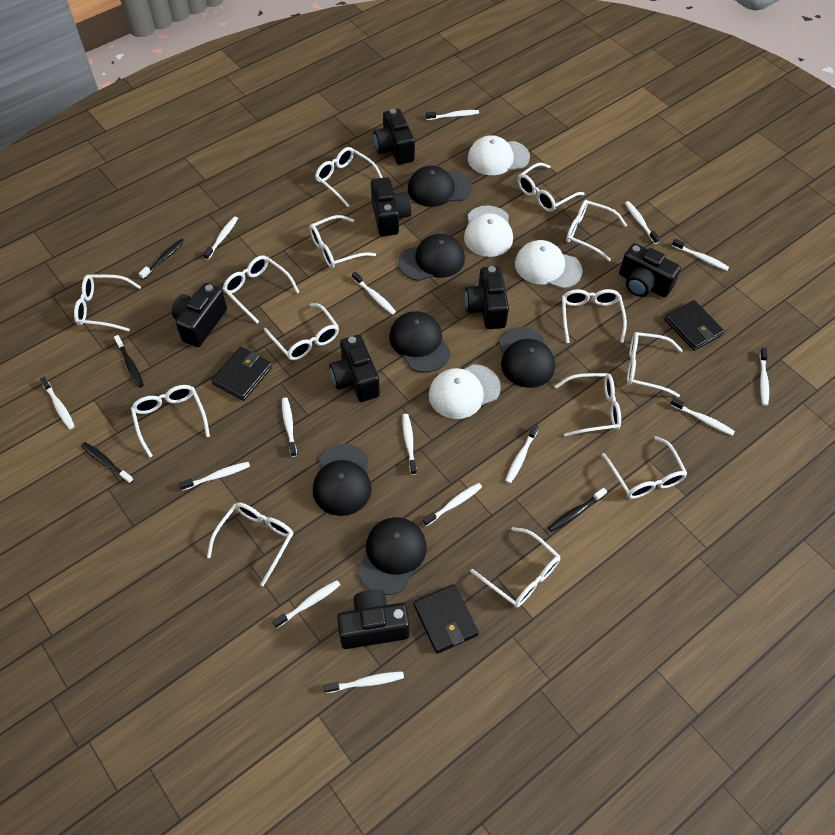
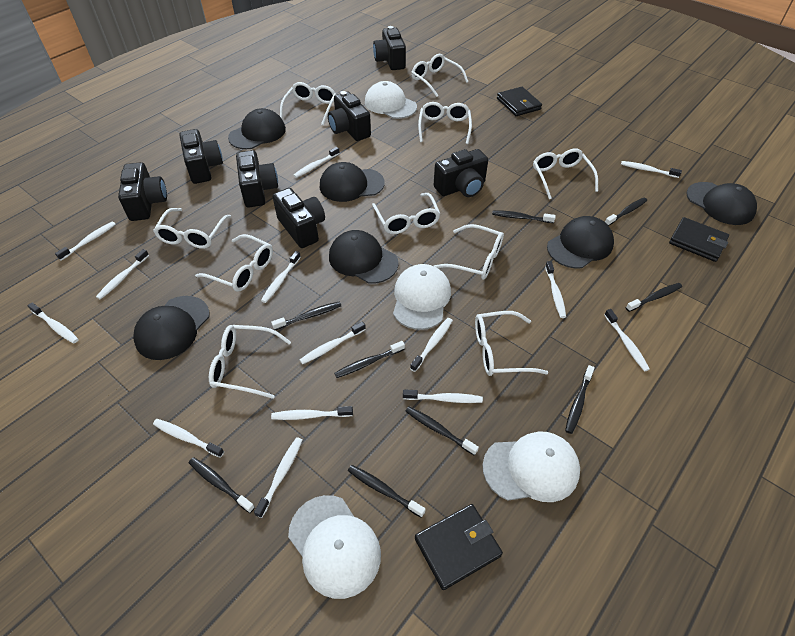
black toothbrush: [81,442,134,484] [114,335,144,388] [139,239,185,280] [548,488,607,532] = 4 -> [189,457,255,513] [271,302,341,330] [334,341,405,378] [348,465,426,518] [405,407,479,455] [492,210,556,223] [565,365,595,434] [605,198,647,226] [626,283,682,312] = 9
white glasses: [74,275,141,332] [131,385,210,458] [207,502,293,586] [223,255,299,323] [264,303,339,360] [309,215,376,268] [315,147,383,207] [471,527,560,608] [517,163,585,212] [555,373,621,437] [562,289,627,343] [566,200,627,261] [602,436,688,499] [627,332,683,397] = 14 -> [153,208,231,249] [195,234,273,292] [209,325,291,399] [280,82,336,125] [372,193,441,234] [411,54,468,97] [418,102,472,144] [434,224,504,280] [475,311,548,376] [533,148,598,199] = 10
white toothbrush: [40,377,75,429] [179,462,250,491] [203,217,238,260] [272,580,340,629] [282,397,297,457] [324,671,404,693] [352,271,396,315] [402,414,417,475] [423,483,482,526] [426,110,479,120] [505,424,539,483] [625,201,660,244] [670,398,735,436] [672,239,729,271] [759,348,769,406] = 15 -> [27,303,78,343] [55,221,116,261] [96,249,149,299] [153,419,224,458] [254,437,302,518] [261,251,301,303] [271,406,353,420] [294,147,340,178] [300,321,366,364] [403,389,483,403] [410,318,453,372] [545,261,566,318] [604,309,650,372] [621,161,682,178] = 14

